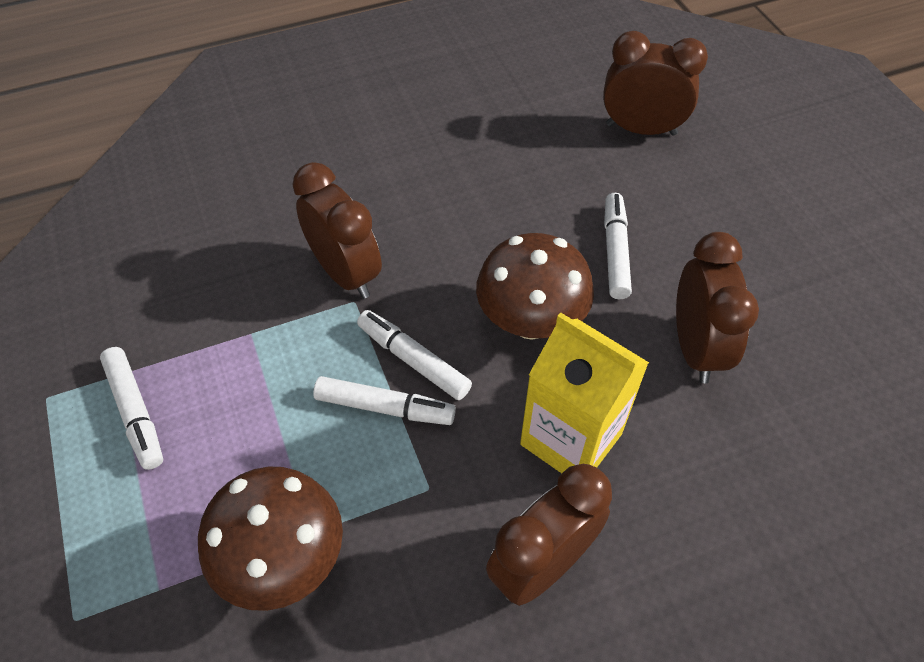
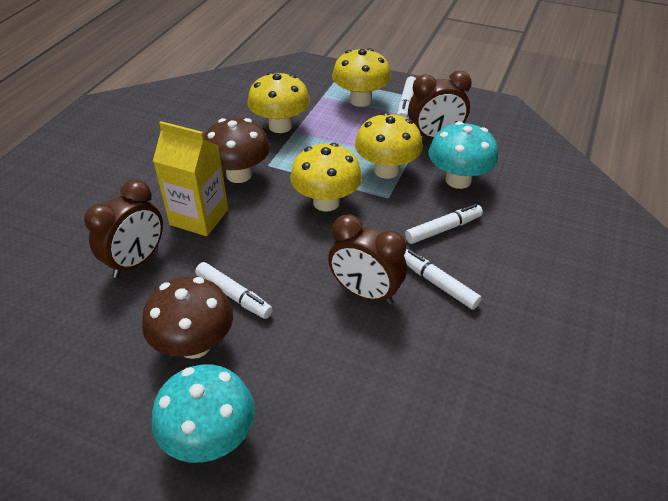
brown clock: [292,162,382,299] [486,464,612,606] [603,31,708,136] [676,232,759,383] = 4 -> [84,180,163,278] [328,215,407,305] [408,71,472,139] = 3
turquoise mushroom: none = 0 -> [152,364,255,463] [429,121,498,189] = 2
yellow mushroom: none = 0 -> [248,72,310,133] [290,143,362,212] [332,48,391,107] [355,112,423,179] = 4

